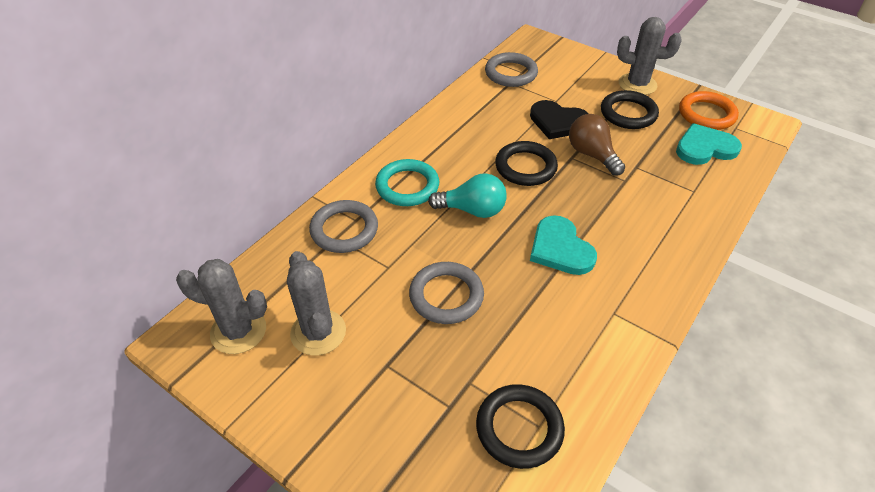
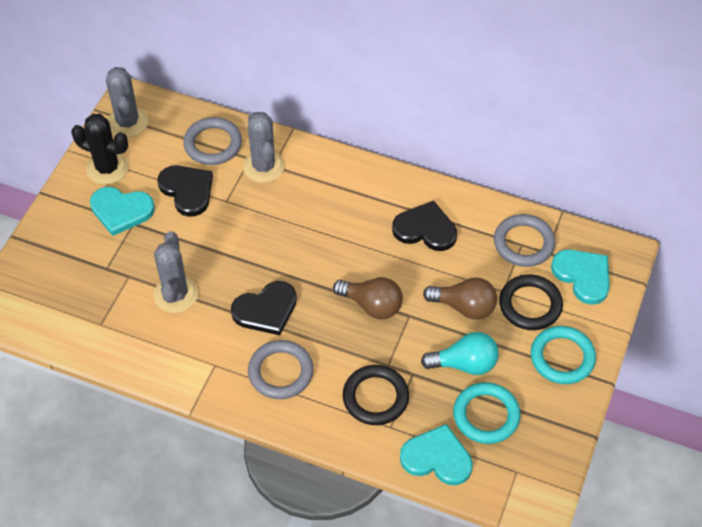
black cactus: none = 0 -> [71,114,128,185] = 1
black heart: [530,100,589,139] = 1 -> [158,165,213,217] [231,281,297,335] [392,201,457,251] = 3
black ring: [476,384,565,469] [495,141,558,186] [601,90,659,129] = 3 -> [343,365,409,425] [499,274,563,330] = 2
brown light bulb: [569,114,625,176] = 1 -> [333,277,403,319] [423,277,497,320] = 2
orange ring: [679,91,739,130] = 1 -> none = 0
turquoise heart: [530,215,597,275] [676,123,742,165] = 2 -> [90,187,155,236] [400,424,473,485] [551,249,610,305] = 3
turquoise ring: [375,159,439,206] = 1 -> [453,382,521,444] [531,326,596,384] = 2

